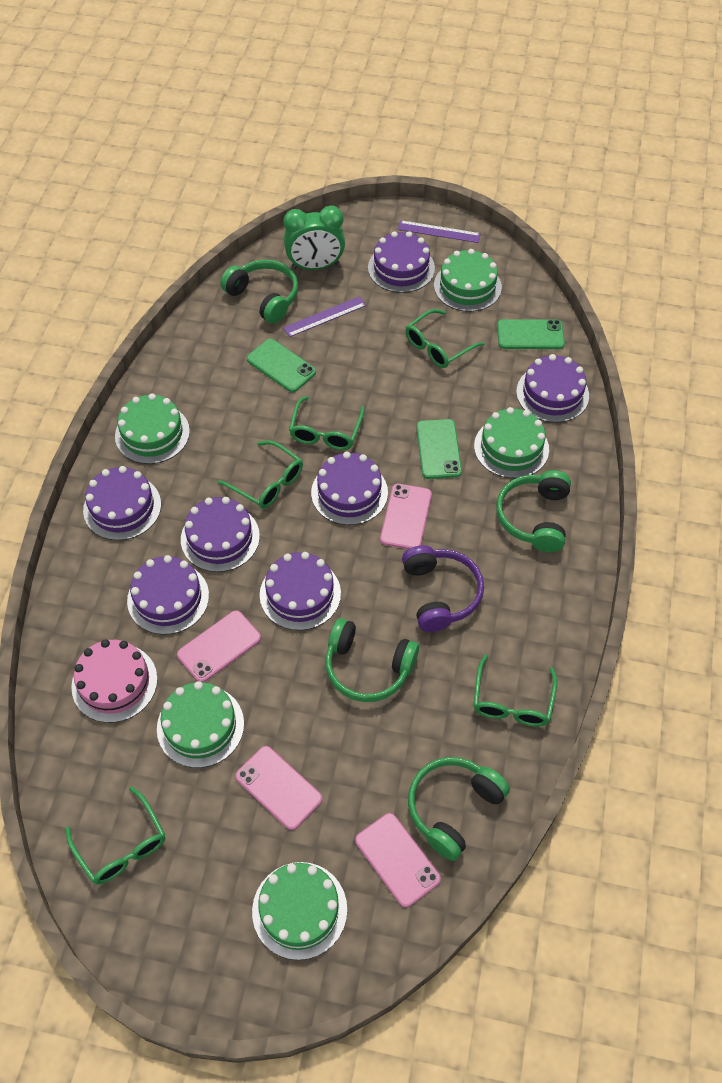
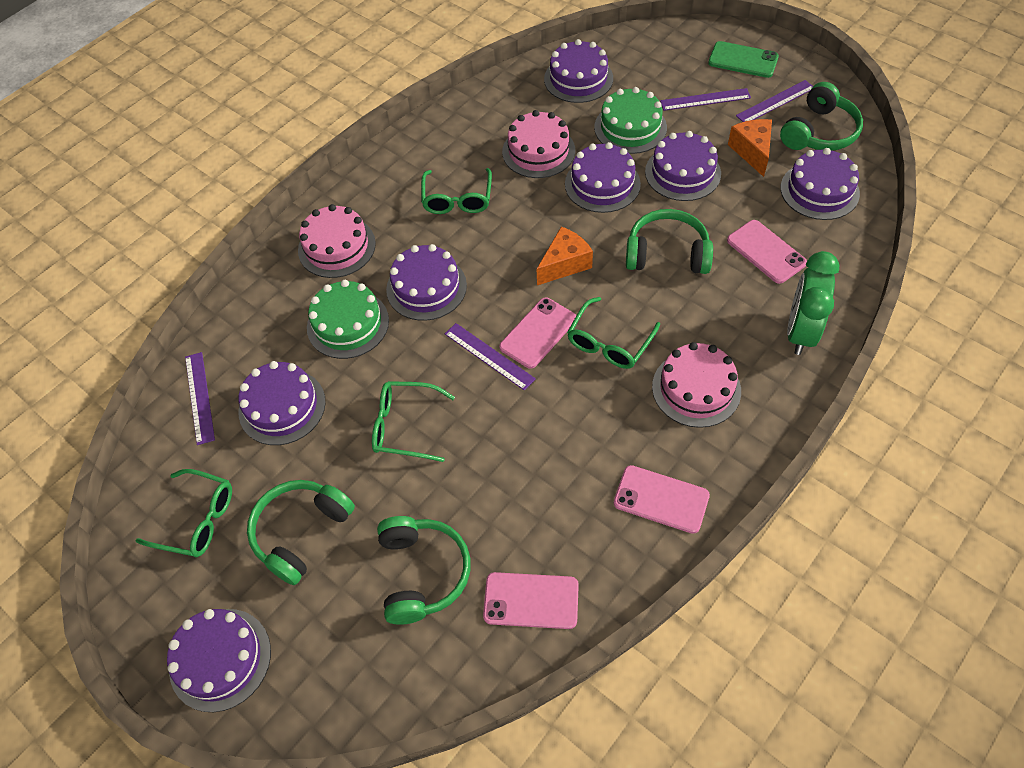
green cake: [115,393,190,464] [157,681,244,768] [252,862,347,960] [434,249,502,312] [474,407,549,479] = 5 -> [307,280,389,359] [594,87,667,154] = 2
green glasses: [66,786,165,884] [218,440,303,509] [289,396,364,450] [405,309,484,368] [473,654,557,727] = 5 -> [136,469,232,557] [372,381,455,462] [421,168,492,214] [567,297,660,369] = 4
green phone: [247,339,316,392] [416,419,462,479] [497,319,565,349] = 3 -> [708,41,779,78] = 1
orange cheese: none = 0 -> [537,226,593,285] [728,119,772,177] = 2
pink cake: [71,639,158,723] = 1 -> [298,204,376,278] [502,110,575,178] [652,342,741,428] = 3
purple headphones: [402,545,484,632] = 1 -> none = 0
purple ruler: [283,296,366,337] [398,220,481,243] = 2 -> [185,352,215,445] [445,323,536,391] [660,88,751,111] [736,80,813,122] = 4

